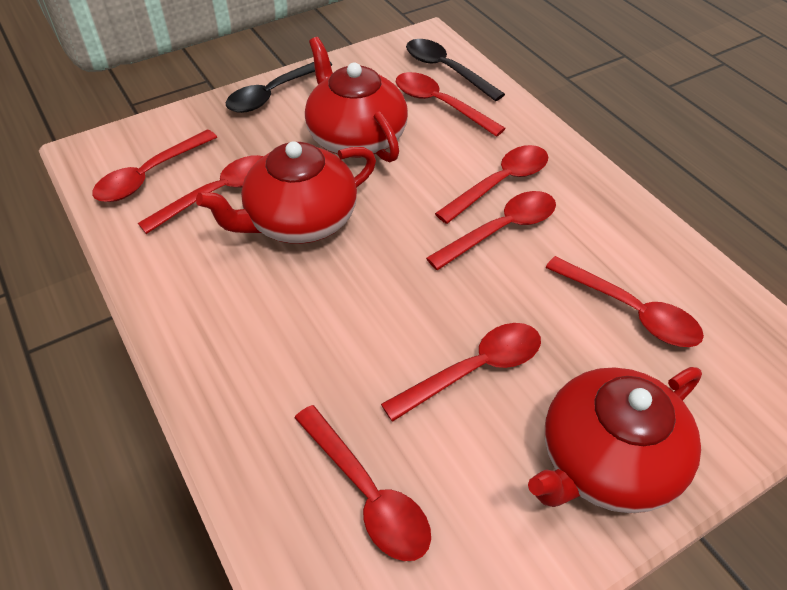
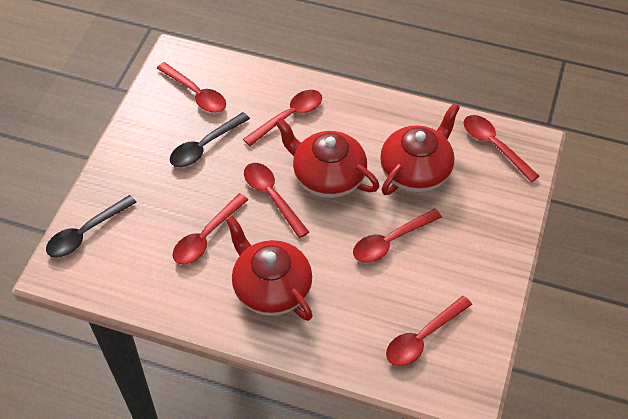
red spoon: [92,130,217,202] [138,155,264,234] [295,405,431,561] [381,323,541,422] [396,72,506,137] [426,191,556,270] [435,145,548,224] [545,256,704,347] = 8 -> [157,62,226,113] [173,193,248,264] [243,90,322,146] [244,163,309,238] [353,209,442,262] [386,296,472,366] [463,115,539,182] = 7

